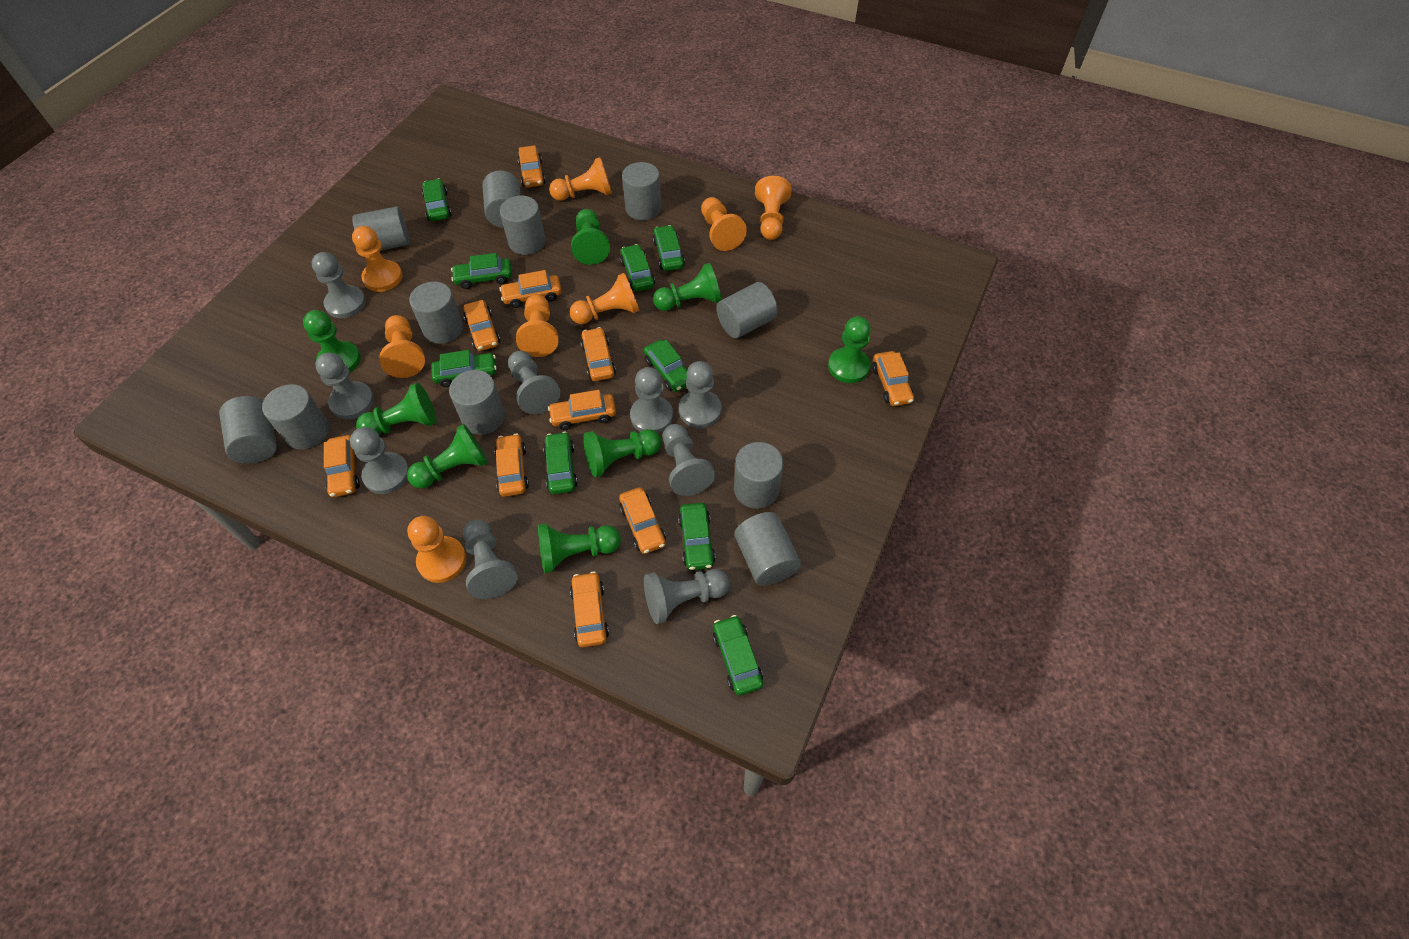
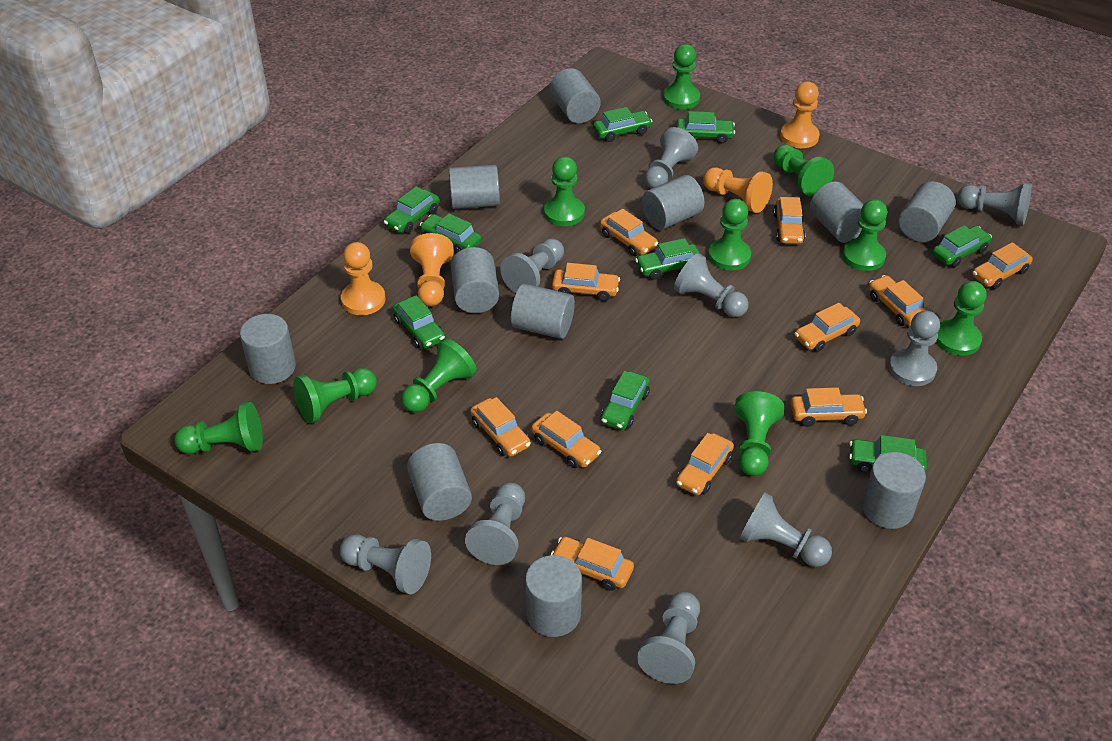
green pawn: [303,310,361,372] [356,383,437,435] [407,424,488,489] [538,524,621,573] [571,209,610,265] [583,429,662,477] [653,263,722,311] [828,316,871,383] = 8 -> [174,402,263,454] [293,368,377,423] [401,338,477,412] [544,156,585,226] [663,44,700,109] [708,199,751,270] [734,391,784,476] [774,144,834,197] [842,199,887,271] [936,281,986,356] = 10
orange car: [324,435,360,497] [463,300,500,351] [494,434,529,497] [499,270,562,308] [518,145,546,187] [548,390,616,430] [570,571,609,647] [581,327,616,381] [619,487,666,554] [872,351,914,406] = 10 -> [470,397,531,457] [531,411,601,468] [551,536,634,591] [552,263,620,301] [600,209,658,256] [676,433,734,495] [773,197,805,244] [790,387,867,427] [795,303,860,352] [869,275,927,326] [972,242,1033,289] = 11
orange pawn: [352,226,403,292] [379,315,425,378] [407,516,466,583] [516,295,559,357] [549,157,612,201] [570,273,639,324] [701,197,747,251] [755,176,791,240] = 8 -> [341,242,385,315] [410,233,454,306] [703,167,773,213] [780,82,819,148] = 4

